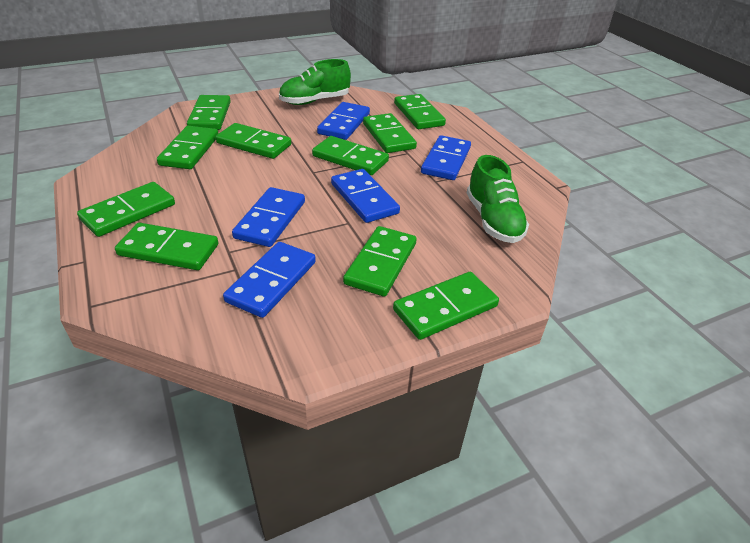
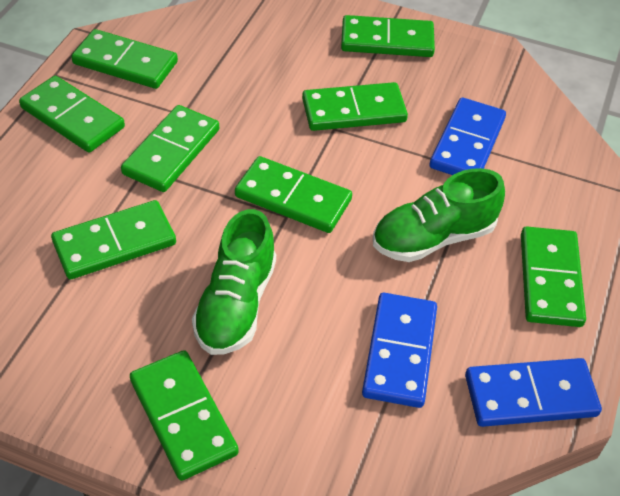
blue domino: [223,242,316,318] [232,187,305,247] [317,102,370,140] [331,169,400,223] [421,135,471,180] = 5 -> [362,293,437,408] [430,97,506,175] [465,358,602,427] = 3
green domino: [77,182,175,237] [115,223,218,270] [157,126,218,169] [187,95,231,130] [216,123,291,159] [312,136,389,175] [343,226,417,297] [363,113,417,153] [393,272,499,340] [394,94,446,129] = 10 -> [19,76,125,152] [51,200,176,279] [71,29,178,89] [121,105,219,192] [130,350,239,481] [235,156,352,233] [302,82,408,131] [341,15,435,57] [521,226,586,327] = 9

